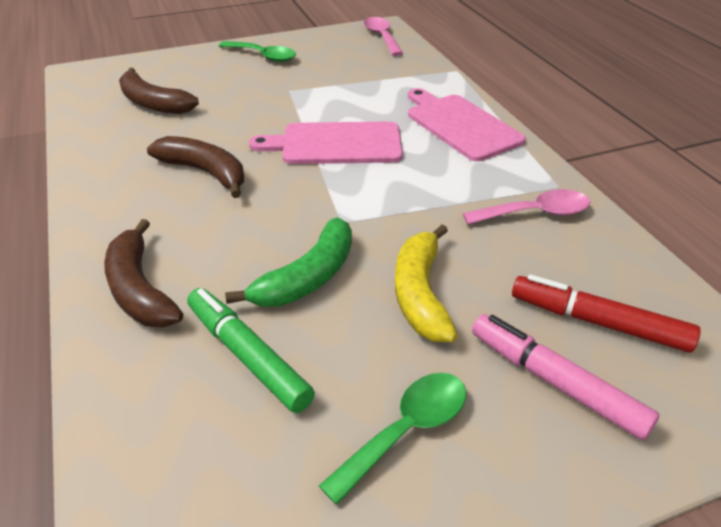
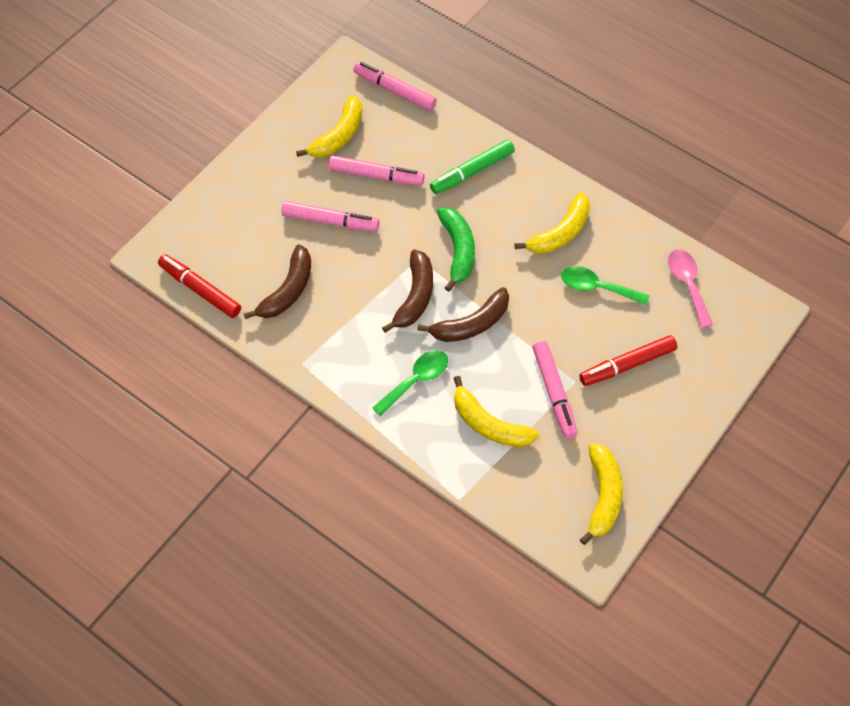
pink cutting board: [249,121,403,164] [408,88,526,161] = 2 -> none = 0
pink marker: [472,314,659,440] = 1 -> [281,201,379,231] [328,155,424,185] [353,62,437,111] [533,341,578,439] = 4
pink spoon: [364,17,403,56] [463,189,590,225] = 2 -> [668,249,713,328] = 1
red marker: [512,274,701,352] = 1 -> [158,254,241,318] [579,335,678,386] = 2
yellow banana: [395,224,458,342] = 1 -> [296,95,362,158] [454,376,539,447] [514,192,590,254] [580,443,623,545] = 4

